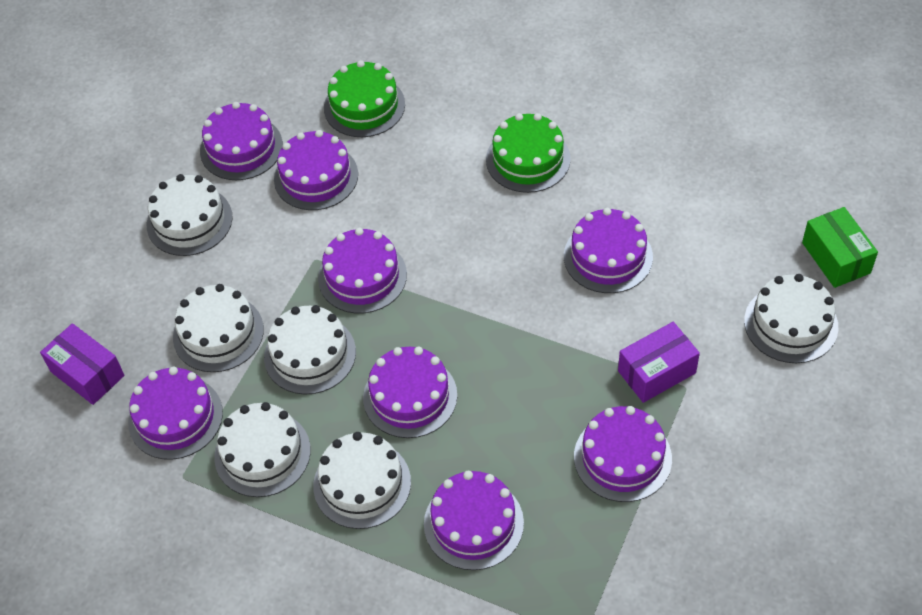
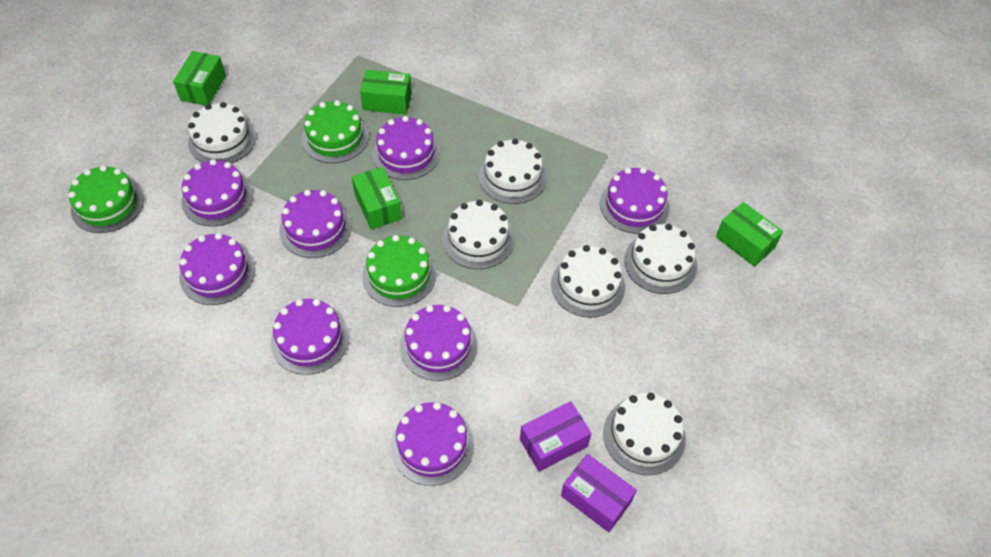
green box: [802,207,878,288] = 1 -> [173,51,226,105] [352,167,402,230] [360,70,412,114] [716,202,783,267] = 4
green cake: [324,60,405,137] [486,113,571,193] = 2 -> [68,165,144,233] [302,100,369,163] [362,235,437,307] = 3

